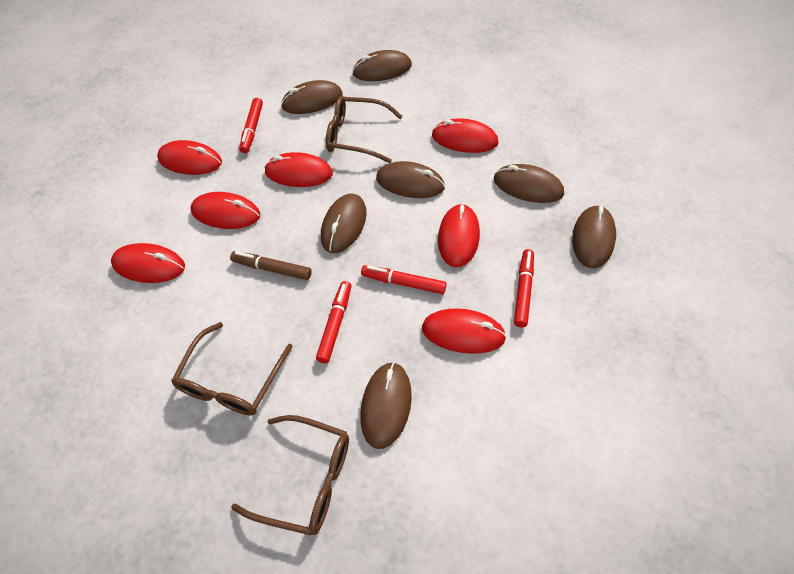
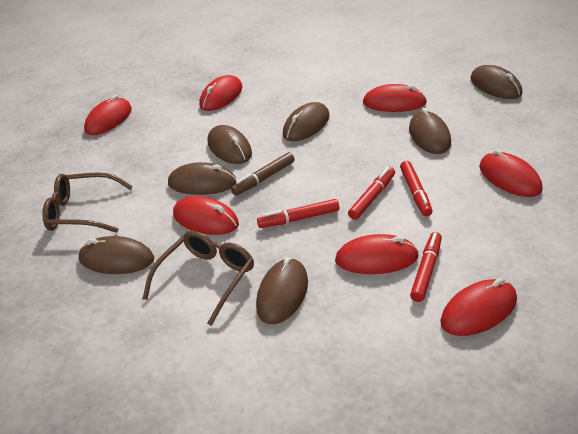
brown glasses: [171,322,293,416] [231,415,349,535] [326,96,403,163] = 3 -> [42,172,133,233] [142,231,254,326] = 2

